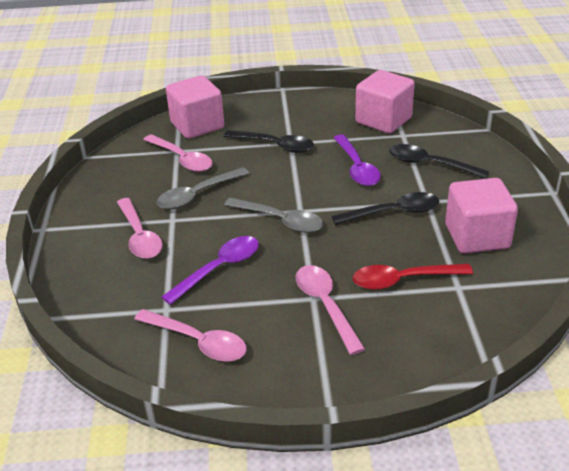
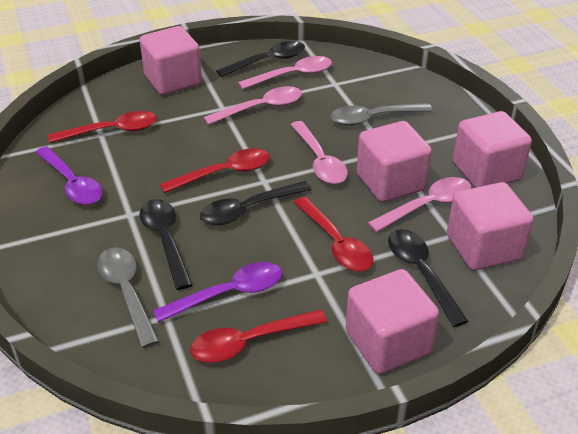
black spoon: [223,130,314,153] [331,192,439,225] [389,144,489,179] = 3 -> [140,199,192,290] [200,181,311,226] [216,41,305,77] [388,229,468,327] = 4
pink cube: [166,75,224,139] [355,70,415,134] [445,178,518,254] = 3 -> [140,26,202,95] [346,269,439,374] [357,121,432,202] [447,182,533,271] [453,111,532,188] = 5
red spoon: [353,264,473,290] = 1 -> [48,111,157,143] [160,148,270,193] [190,310,327,363] [293,197,373,271] = 4

